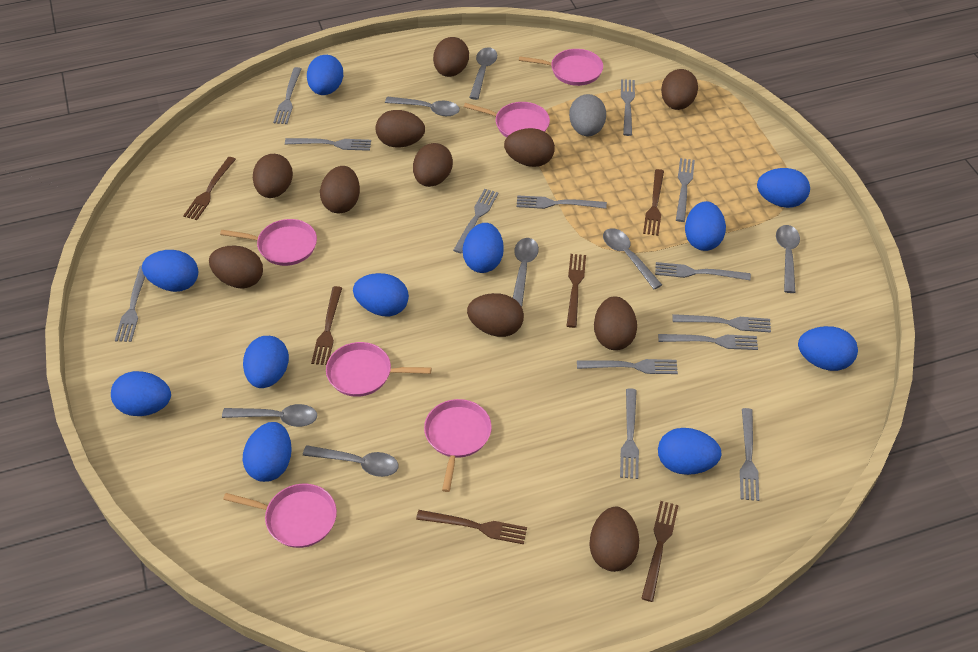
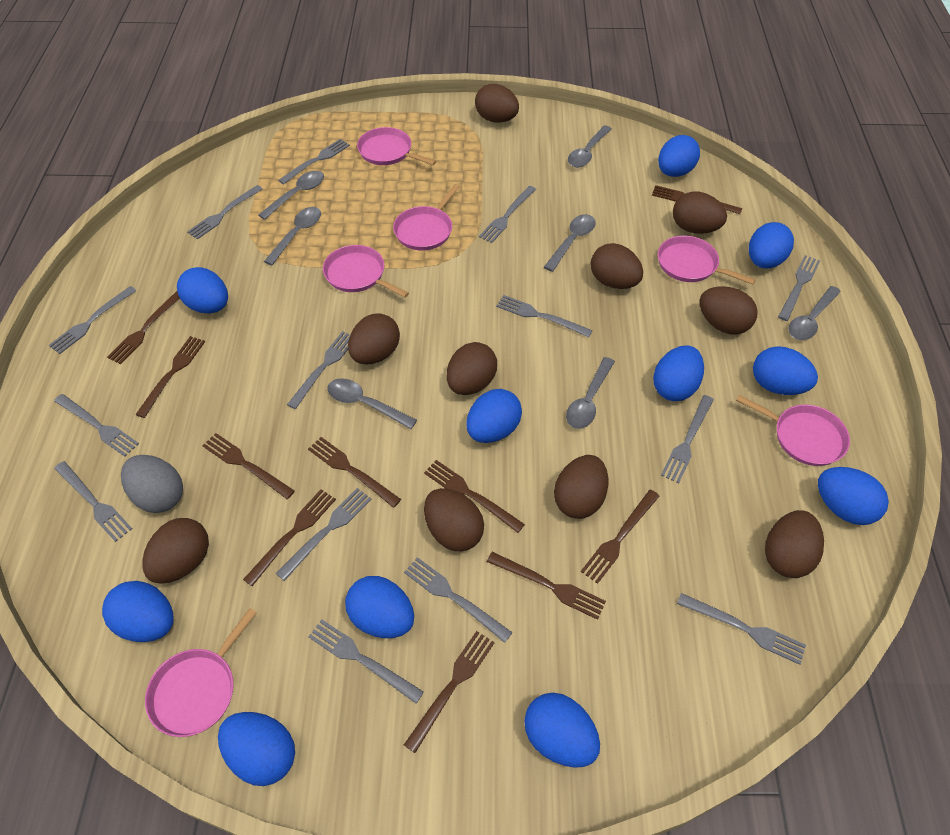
brown egg: [209,245,263,289] [253,154,293,198] [320,166,360,213] [375,110,425,148] [413,143,453,187] [433,37,469,77] [467,293,524,337] [504,128,555,167] [589,507,639,572] [594,296,637,350] [661,69,698,110] = 11 -> [142,518,209,584] [348,313,400,365] [424,488,484,551] [447,342,497,395] [475,84,519,123] [554,455,608,519] [591,243,643,289] [673,192,727,234] [700,286,758,334] [765,510,824,578] = 10
brown fork: [183,157,236,220] [311,286,342,365] [416,510,527,544] [566,254,586,328] [641,501,679,602] [643,169,664,236] = 6 -> [107,291,180,364] [135,336,205,418] [202,433,295,499] [243,489,336,586] [308,437,401,508] [404,631,495,753] [424,460,525,533] [487,552,606,620] [581,490,659,584] [652,185,742,214] = 10
grey fork: [115,265,145,342] [273,67,301,124] [285,138,371,151] [453,189,498,253] [517,195,607,209] [577,359,678,374] [620,388,639,479] [621,79,635,136] [655,262,751,280] [658,334,758,350] [673,314,771,333] [676,158,695,222] [740,408,759,501] = 13 -> [48,286,137,354] [54,394,139,457] [54,461,132,542] [187,185,263,240] [276,488,371,581] [278,139,350,184] [287,331,350,409] [308,619,424,703] [404,557,513,643] [479,186,536,243] [496,295,593,337] [661,395,714,483] [677,593,806,665] [778,255,820,321] = 14

